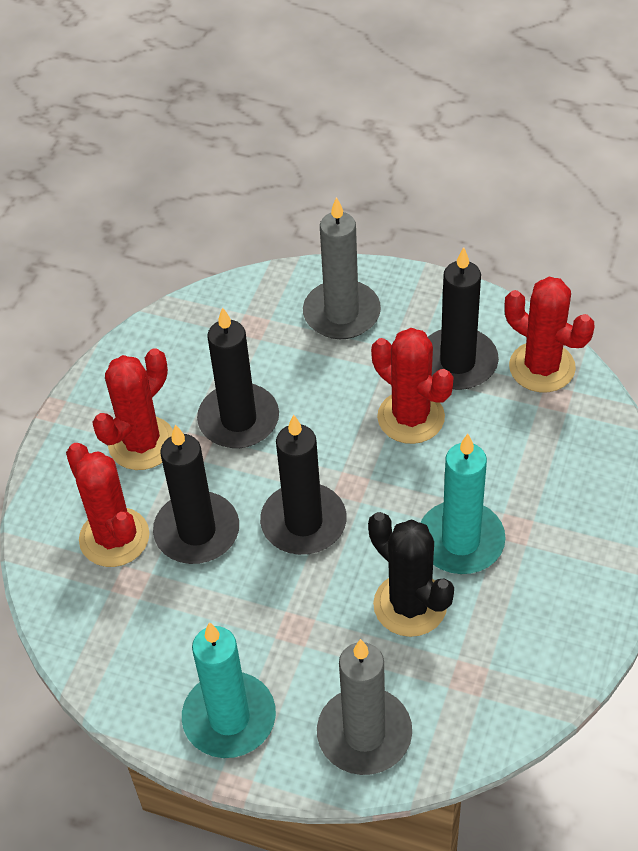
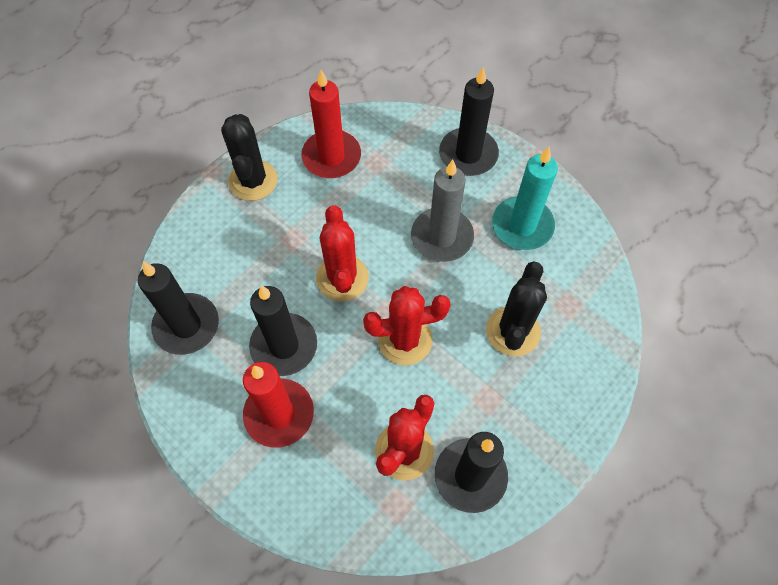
black cactus: [368,512,454,637] = 1 -> [221,114,278,201] [486,261,547,357] = 2
grey candle: [303,197,381,339] [317,639,412,775] = 2 -> [411,160,474,262] = 1
red cactus: [66,443,149,567] [92,348,173,470] [371,328,453,444] [505,277,595,392] = 4 -> [316,205,369,301] [363,286,451,365] [375,395,435,481] = 3
red candle: none = 0 -> [243,362,314,448] [301,70,361,178] = 2
turquoise candle: [182,622,276,758] [420,434,506,574] = 2 -> [492,147,558,250] = 1

